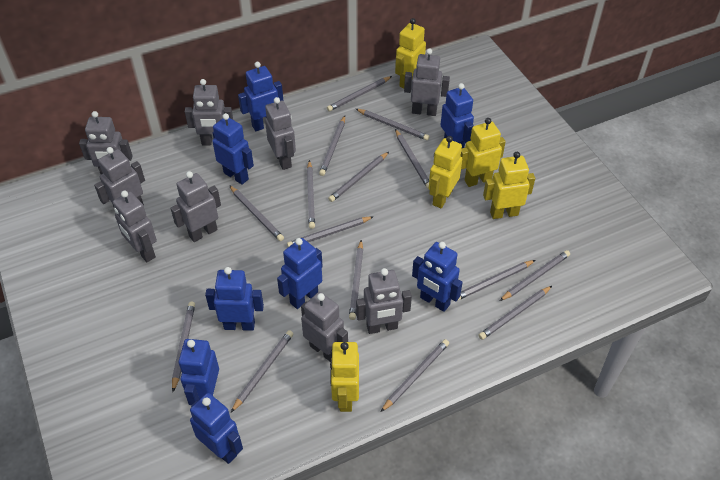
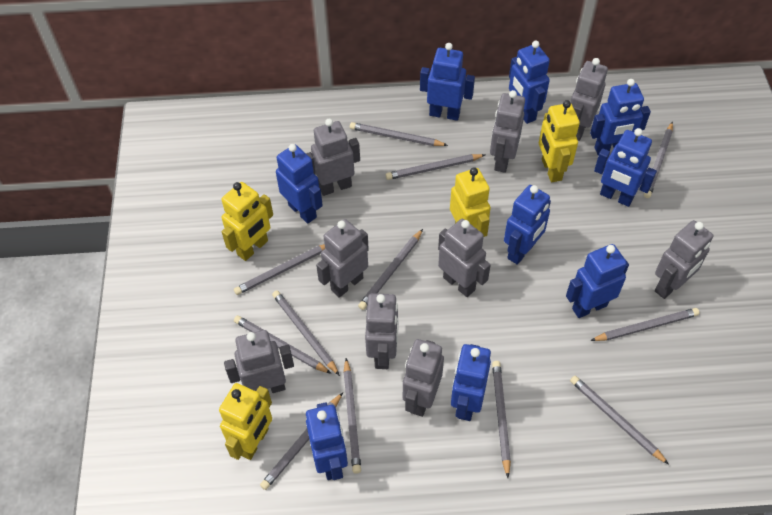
blue robot: [178,339,219,405] [190,393,243,464] [205,267,264,331] [212,113,254,185] [238,62,283,131] [277,238,323,309] [412,242,463,312] [441,83,474,148] = 8 -> [276,144,323,224] [306,402,348,480] [420,43,475,121] [451,344,491,421] [504,185,551,265] [509,41,550,124] [566,244,629,318] [590,79,651,156] [594,128,657,207] = 9
grey pencil: [172,302,195,392] [229,185,284,241] [231,330,293,412] [287,216,374,247] [307,160,315,229] [319,116,345,176] [327,76,392,111] [328,152,389,202] [349,240,363,320] [356,109,429,140] [381,339,449,412] [395,129,429,189] [457,260,536,301] [478,286,552,340] [500,250,570,301] = 15 -> [234,244,325,295] [234,315,332,374] [260,392,343,490] [272,290,340,376] [343,358,361,474] [350,122,448,146] [358,229,423,310] [386,154,485,180] [492,361,511,478] [570,376,669,465] [590,308,699,341] [644,122,673,198] = 12
yellow robot: [330,342,359,412] [395,18,426,88] [429,136,462,208] [461,118,506,187] [483,152,535,219] = 5 -> [219,383,272,460] [221,182,273,261] [450,167,491,237] [539,100,580,182] = 4

